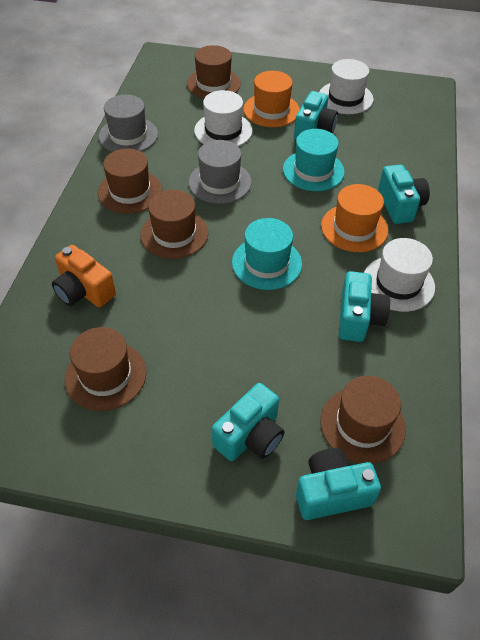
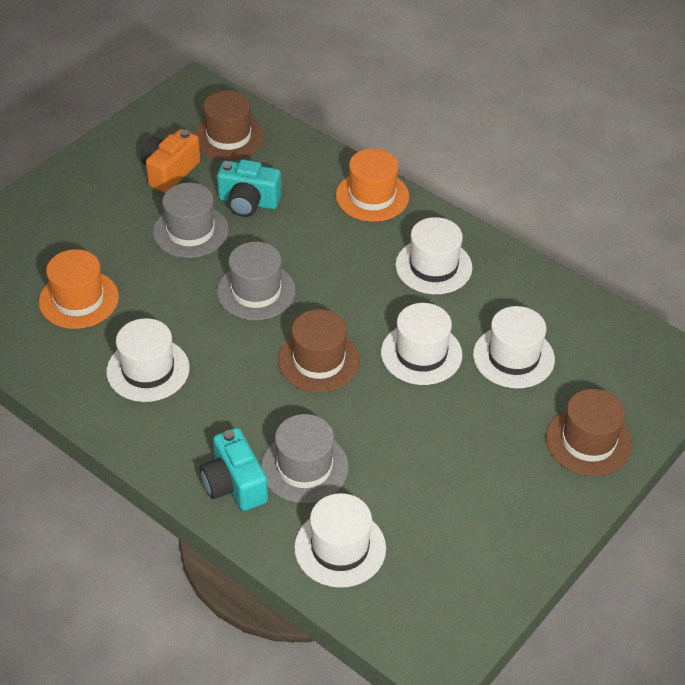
brown hat: [65,327,146,411] [98,149,162,214] [140,190,208,259] [187,45,241,99] [320,376,406,464] = 5 -> [194,90,264,160] [278,309,360,392] [546,389,632,476] = 3
grey hat: [99,95,158,152] [189,140,252,204] = 2 -> [153,183,229,258] [217,242,296,320] [261,414,349,503] = 3
turquoise camera: [212,383,284,461] [294,91,338,139] [296,448,381,520] [339,271,390,342] [378,165,430,224] = 5 -> [200,428,268,511] [217,159,281,217] = 2
turquoise hat: [232,218,302,290] [283,129,345,191] = 2 -> none = 0
white hat: [194,90,253,147] [319,59,374,114] [364,238,435,312] = 3 -> [106,318,190,402] [294,493,386,588] [381,303,463,385] [395,217,473,294] [473,306,555,388] = 5

